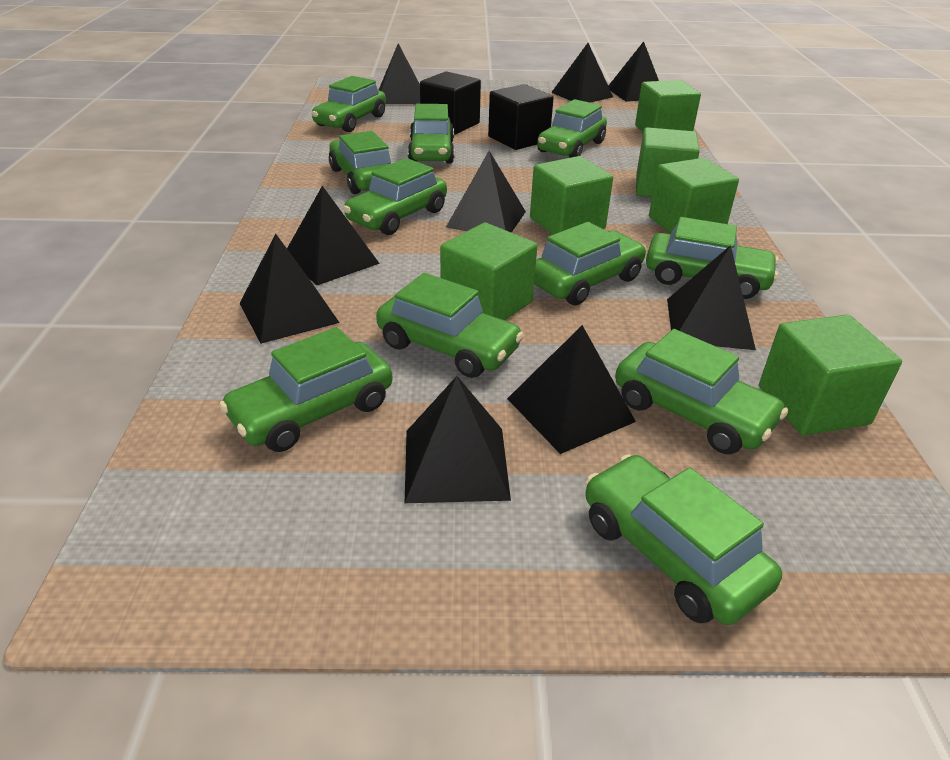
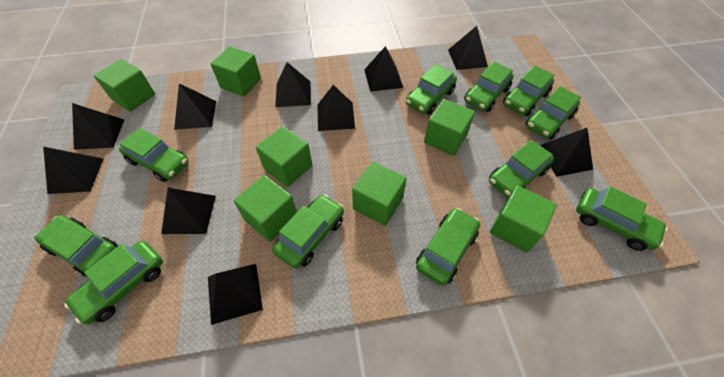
black cube: [420,71,481,135] [488,84,554,150] = 2 -> none = 0
black pyramid: [239,234,340,344] [287,186,380,285] [379,43,420,104] [405,376,511,503] [446,151,526,233] [507,325,636,454] [551,43,613,103] [608,41,659,102] [667,245,756,350] = 9 -> [43,147,103,194] [72,103,124,150] [161,188,216,234] [174,83,216,130] [208,264,263,325] [275,62,311,107] [317,85,355,131] [364,46,403,92] [448,26,488,70] [540,128,593,177] = 10
green cube: [440,223,537,320] [530,156,613,235] [635,80,701,132] [636,127,700,197] [649,158,739,233] [759,315,902,436] = 6 -> [94,59,155,112] [211,46,261,96] [234,175,297,242] [256,126,312,187] [352,162,407,226] [424,99,475,156] [490,185,557,253] = 7

